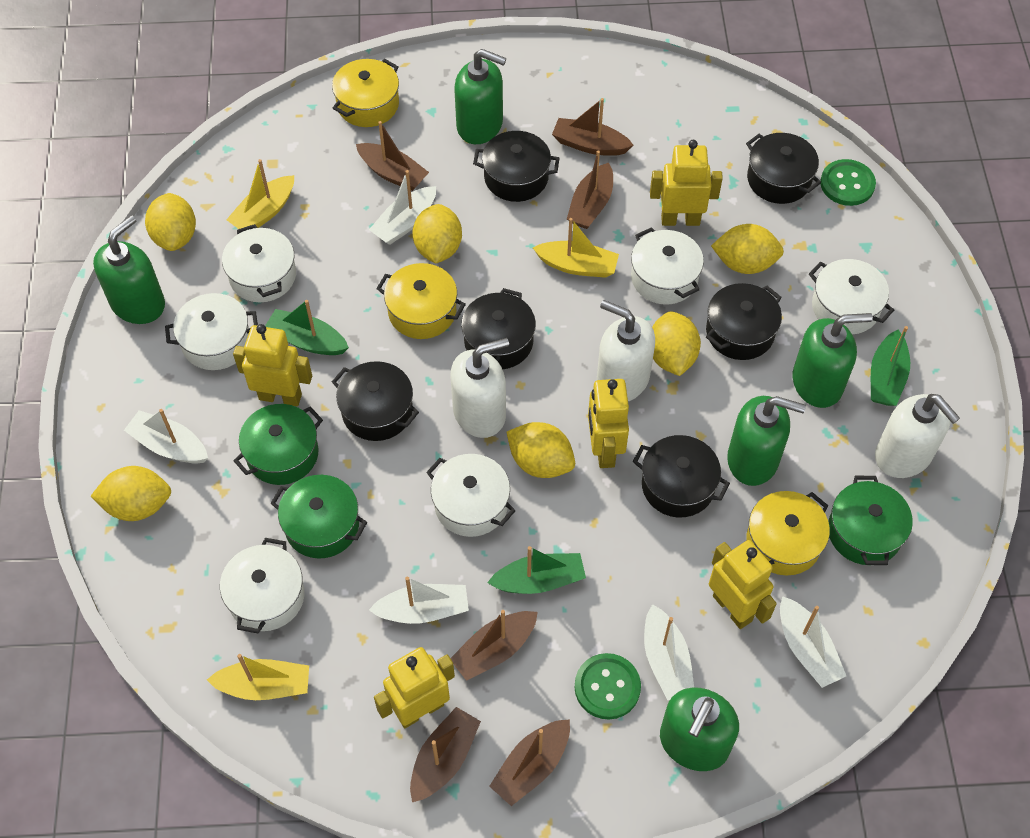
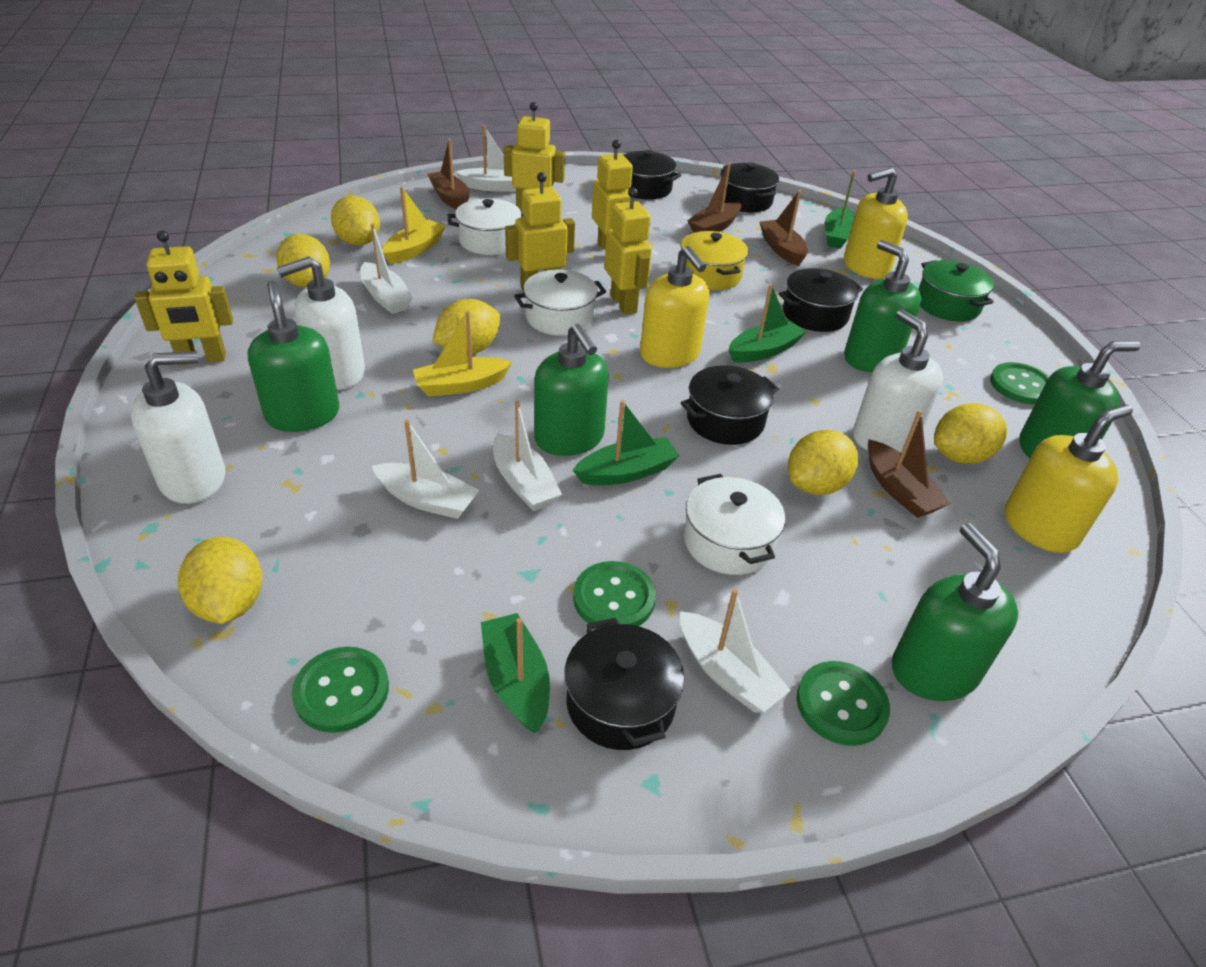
black pot: [332,361,419,441] [461,288,536,370] [473,131,560,202] [633,435,730,517] [706,283,782,360] [746,133,821,204] = 6 -> [564,618,684,750] [623,150,681,200] [681,365,779,445] [720,162,779,212] [779,268,863,332] = 5
brown boat: [356,121,429,191] [410,707,481,802] [451,610,538,681] [489,719,570,806] [552,98,633,156] [567,150,613,229] = 6 -> [427,139,470,210] [688,163,741,232] [760,190,808,266] [868,410,951,518] = 4
green boat: [265,300,349,355] [487,546,586,594] [871,326,910,406] = 3 -> [481,613,550,734] [573,400,679,485] [728,284,806,363] [825,171,856,249] = 4
green button: [575,653,641,719] [820,159,876,206] = 2 -> [292,647,389,733] [573,561,656,628] [797,661,890,746] [990,362,1050,405] = 4
green pot: [233,404,323,485] [270,475,367,559] [828,476,913,565] = 3 -> [918,260,994,322] = 1
white pot: [165,293,258,370] [220,538,304,633] [222,224,296,302] [426,454,516,537] [631,227,704,304] [809,259,894,335] = 6 -> [448,198,523,255] [514,270,606,336] [684,474,785,575] = 3
yellow boat: [207,654,309,700] [226,159,294,229] [533,218,619,278] = 3 -> [382,186,446,264] [413,311,512,396] = 2
yellow pot: [332,59,399,127] [376,263,466,339] [746,491,830,575] = 3 -> [681,231,748,290] = 1
yellow soap dispenser: none = 0 -> [640,246,709,368] [844,167,908,279] [1005,404,1133,553] = 3

